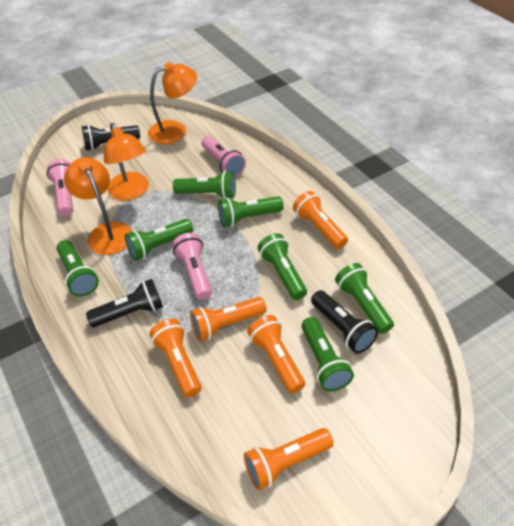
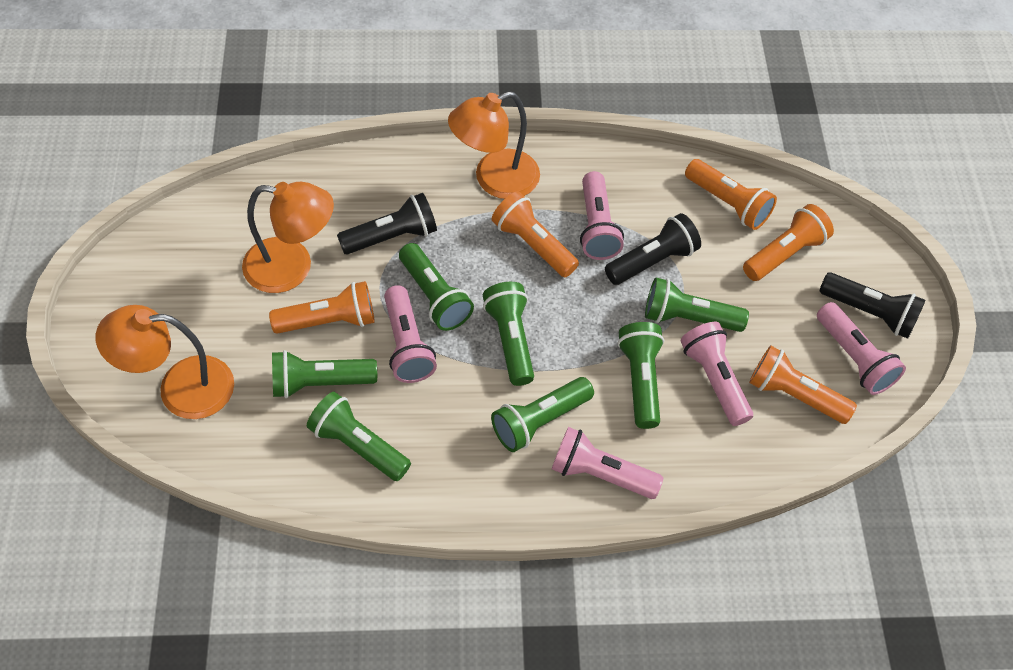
pink flashlight: [47,159,73,216] [172,233,212,300] [201,136,246,177] = 3 -> [384,285,437,383] [552,427,663,499] [580,171,624,260] [680,322,753,426] [817,302,906,395] = 5

